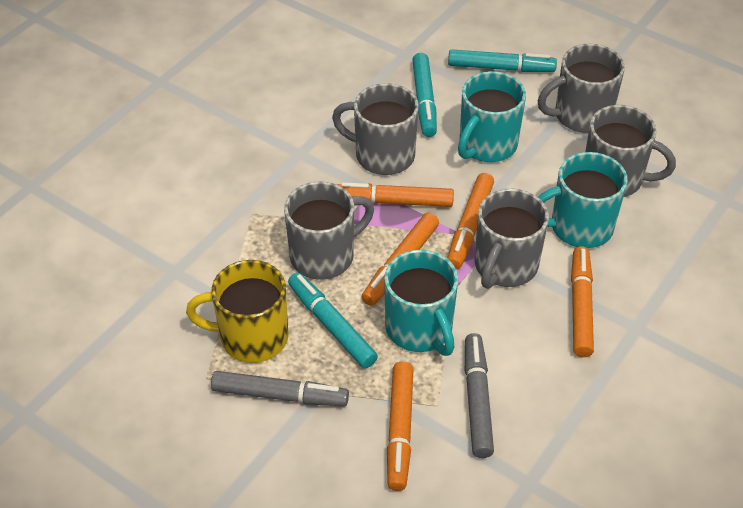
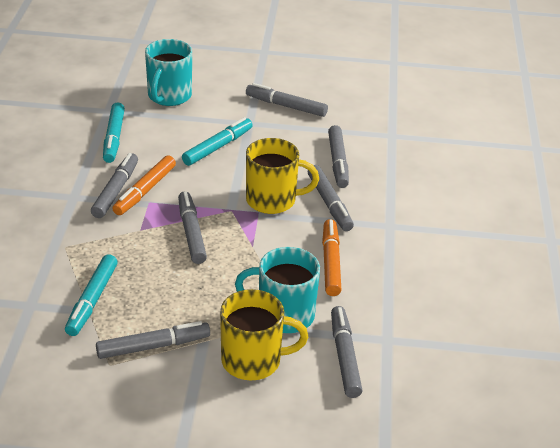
grey marker: [211,371,349,406] [465,333,494,458] = 2 -> [91,153,138,218] [96,321,210,359] [178,191,207,264] [246,83,328,117] [308,165,354,231] [328,125,349,188] [331,306,362,398] = 7
grey mug: [284,181,374,280] [332,83,419,175] [475,188,549,289] [538,44,625,133] [585,105,676,197] = 5 -> none = 0
orange marker: [336,182,454,207] [362,213,439,306] [387,361,414,491] [447,173,494,269] [571,246,594,357] = 5 -> [112,155,176,215] [322,219,342,296] = 2
turquoise mug: [384,250,458,356] [458,71,526,162] [538,152,628,248] = 3 -> [145,39,192,106] [235,247,320,333] = 2
yellow mug: [186,260,289,363] = 1 -> [220,289,308,380] [246,138,319,214] = 2

